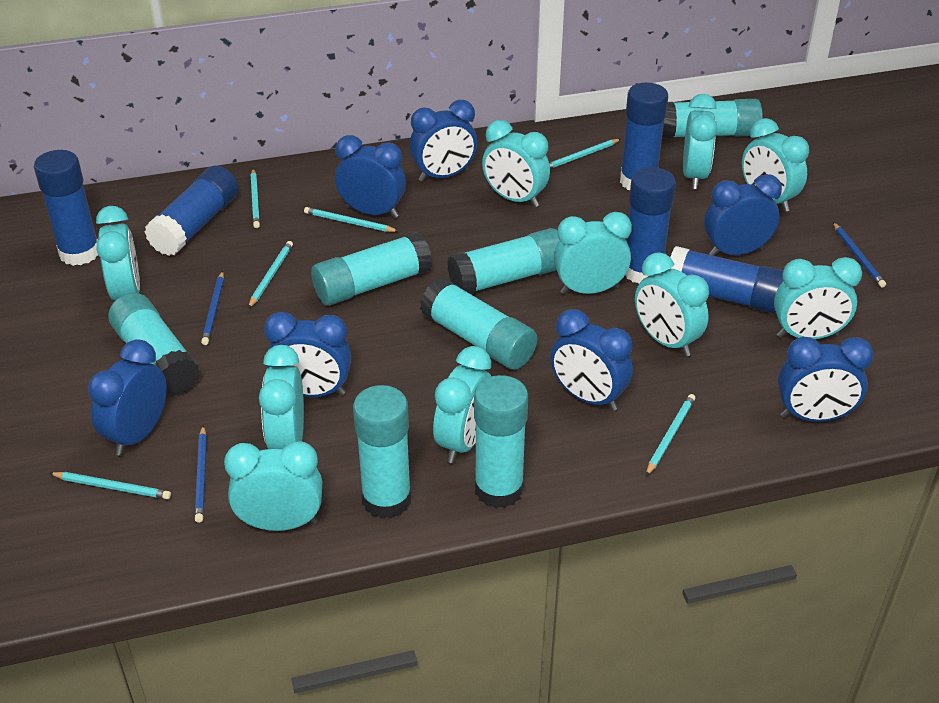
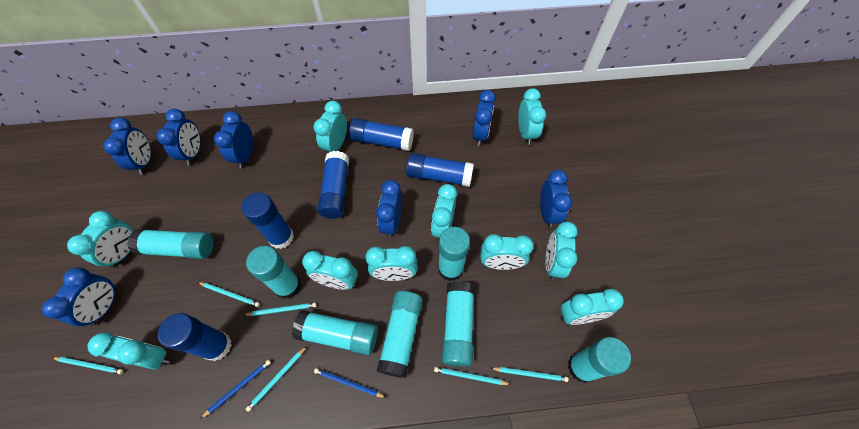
blue pencil: [195,425,207,523] [201,271,224,345] [833,222,886,287] = 3 -> [200,360,271,419] [314,368,386,398] = 2

